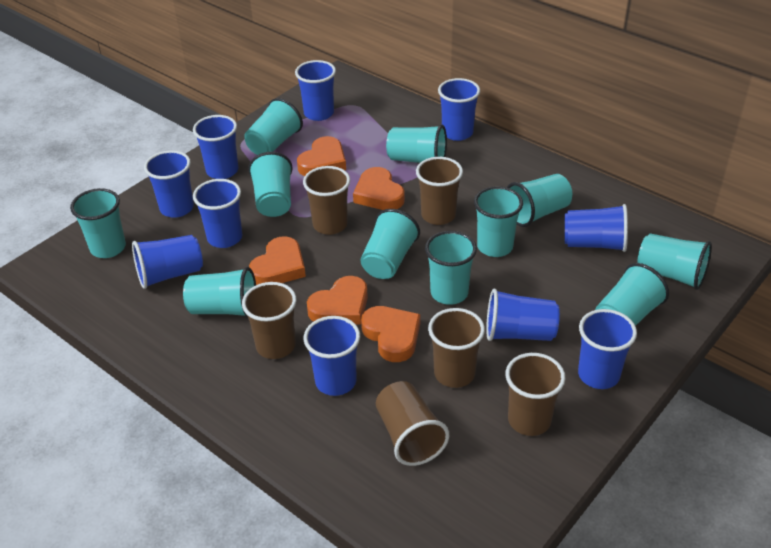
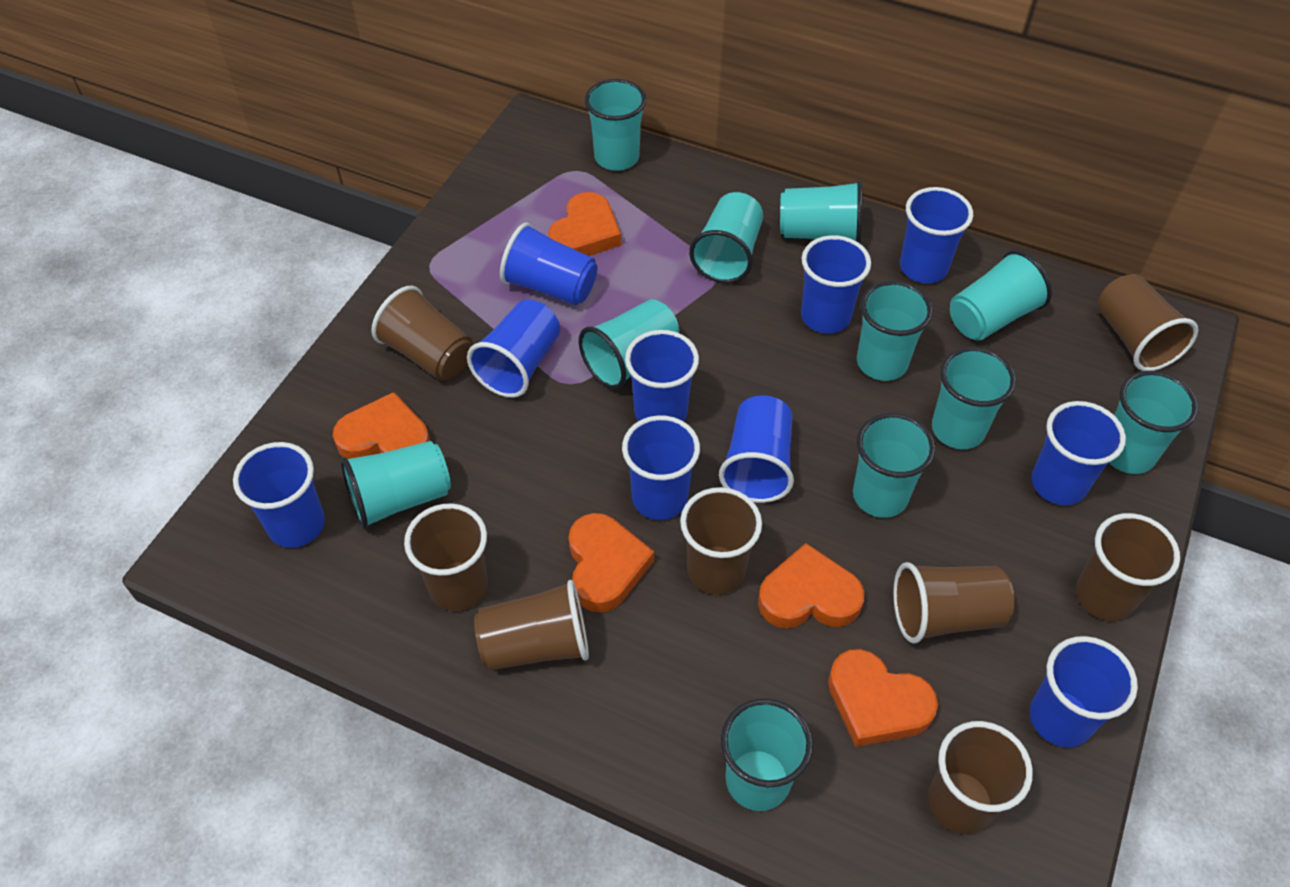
brown cup: [242,282,297,359] [303,166,350,235] [376,381,449,466] [416,157,463,225] [428,308,485,388] [505,353,565,436] = 6 -> [371,286,473,381] [404,503,488,611] [474,580,589,670] [680,487,762,595] [893,562,1015,643] [928,721,1033,834] [1076,513,1180,621] [1097,274,1198,371] = 8

